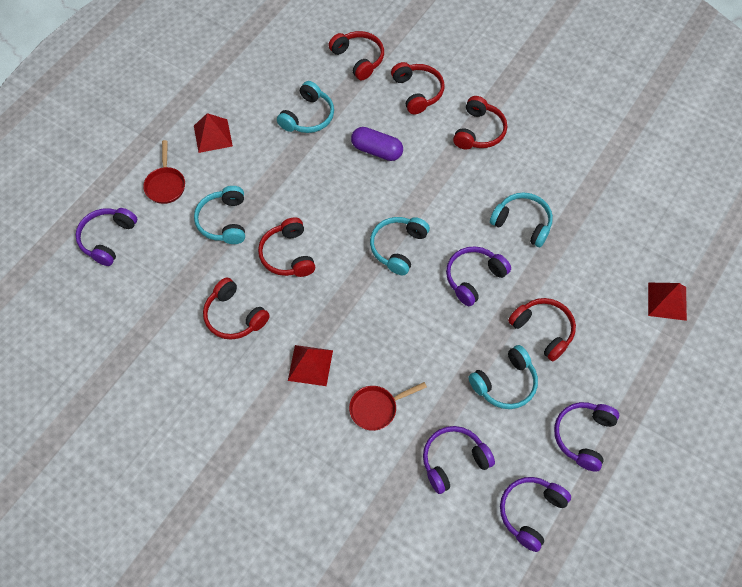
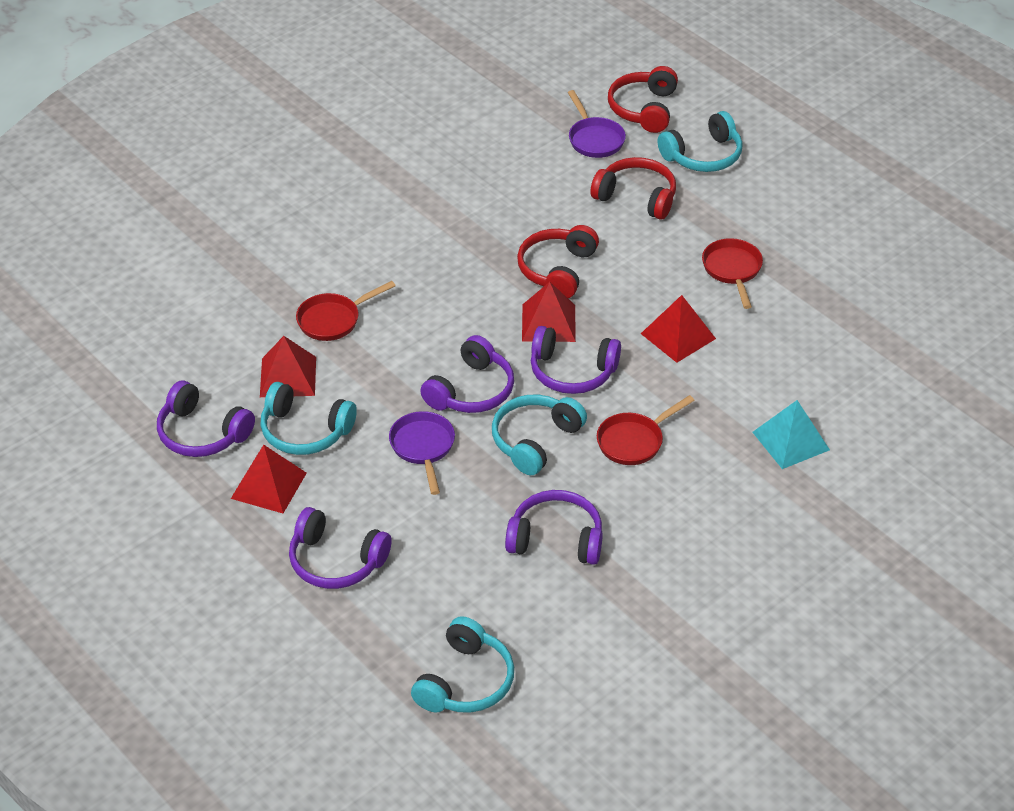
purple capsule: [351,127,403,161] = 1 -> none = 0
purple pan: none = 0 -> [389,411,455,495] [568,90,626,158] = 2
red headphones: [203,277,270,340] [258,217,315,277] [328,31,384,80] [391,62,444,114] [453,96,507,149] [508,298,576,361] = 6 -> [517,225,599,298] [591,157,676,220] [608,66,678,133] = 3
red pan: [143,140,185,204] [349,382,427,431] = 2 -> [296,281,396,341] [597,395,695,465] [702,238,763,309] = 3
red pyramid: [194,113,233,153] [288,345,333,386] [648,283,687,321] = 3 -> [231,445,307,513] [260,336,316,397] [522,282,576,342] [641,295,716,363] = 4
turquoise headphones: [194,186,245,244] [277,81,334,133] [370,217,430,275] [468,345,538,409] [490,192,553,247] = 5 -> [260,382,357,455] [411,616,514,713] [492,395,587,475] [657,111,742,172] = 4
turquoise pyramid: none = 0 -> [752,400,830,469] = 1

